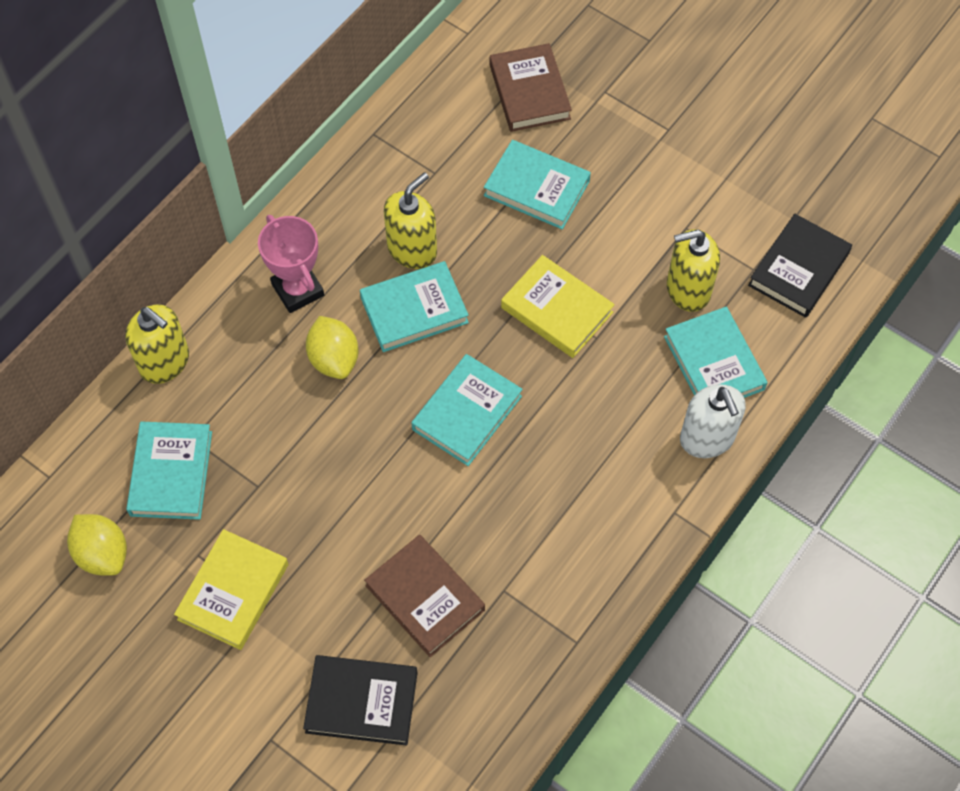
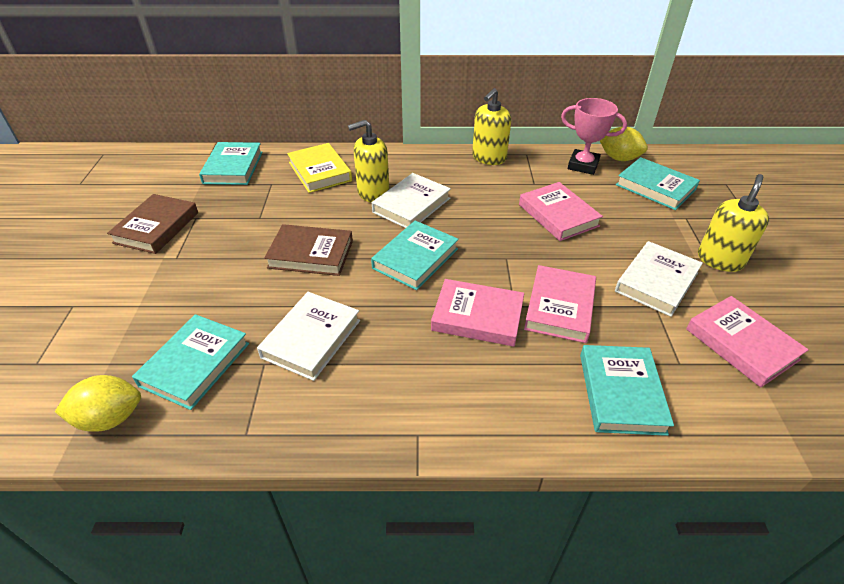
black book: [303,655,418,746] [748,214,852,318] = 2 -> none = 0
pink book: none = 0 -> [431,279,524,346] [519,182,603,241] [524,265,596,343] [686,296,809,387] = 4
white book: none = 0 -> [257,292,360,381] [372,173,451,228] [615,241,703,317] = 3
white soap dispenser: [680,384,746,458] = 1 -> none = 0
yellow book: [174,529,289,650] [501,255,615,358] = 2 -> [287,143,352,193] = 1

